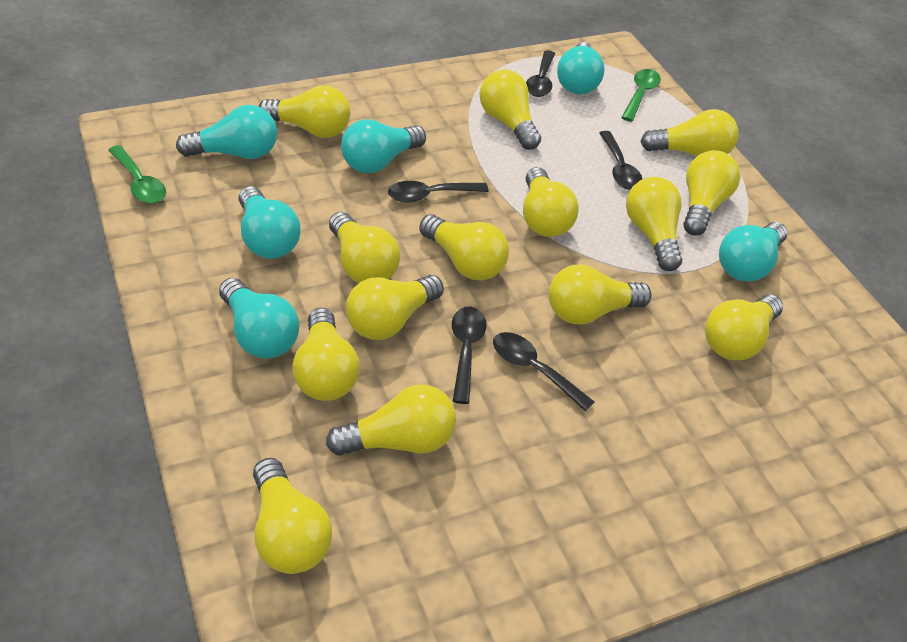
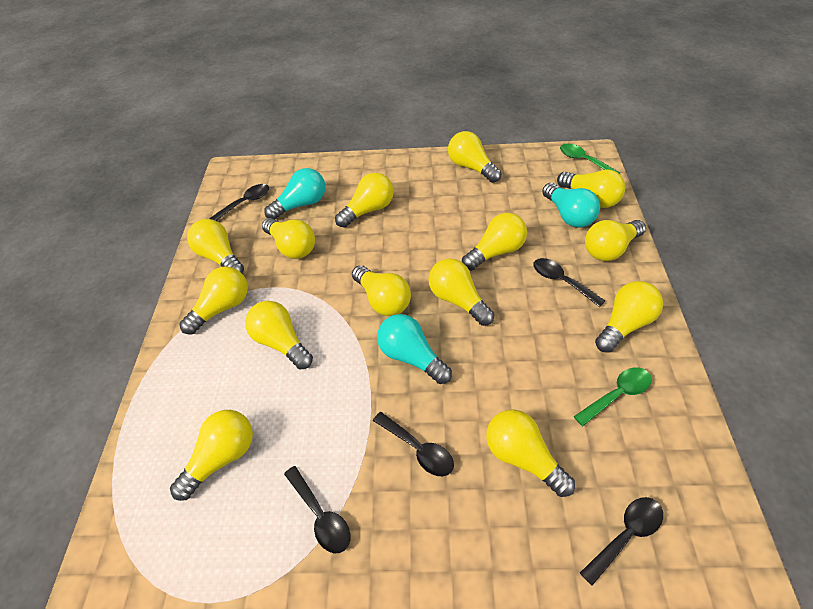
turquoise light bulb: [176,105,277,159] [219,278,299,359] [238,186,300,259] [341,119,426,173] [557,42,605,94] [719,222,787,281] = 6 -> [264,168,325,219] [377,314,452,384] [542,183,600,228] = 3

